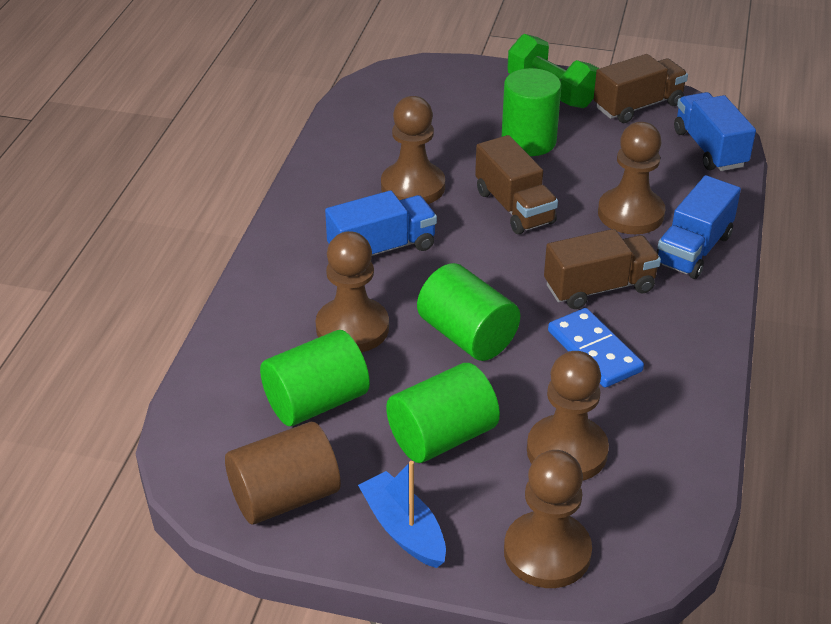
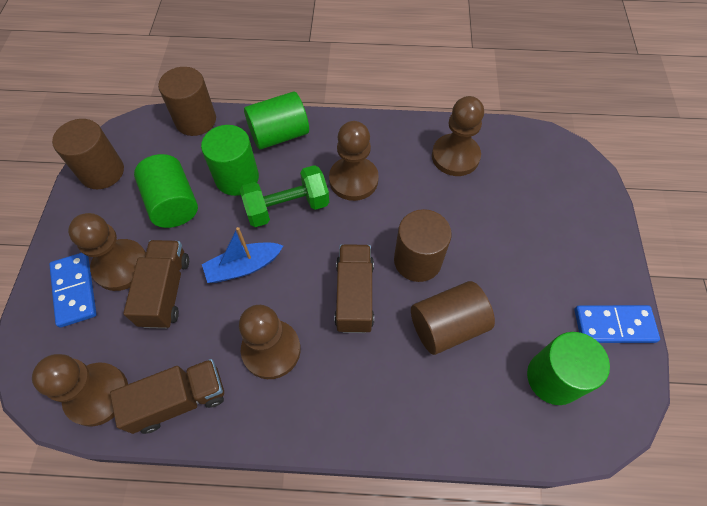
blue domino: [548,308,644,388] = 1 -> [49,253,97,328] [574,305,660,343] = 2
blue truck: [325,190,437,256] [656,175,741,279] [674,92,756,171] = 3 -> none = 0
brown cylinder: [225,421,341,525] = 1 -> [52,119,124,189] [158,67,216,136] [394,209,452,282] [411,281,495,355] = 4

